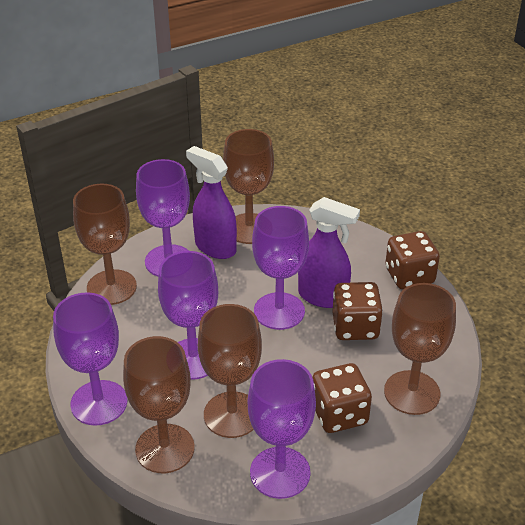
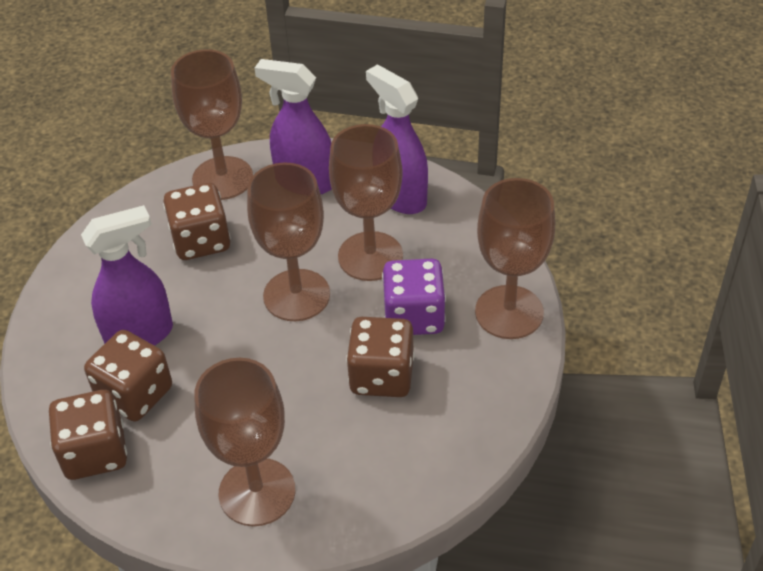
brown dice: [312,363,372,433] [332,282,383,340] [385,231,440,289] = 3 -> [49,390,127,480] [84,330,172,422] [163,183,230,260] [346,317,414,397] = 4
purple dice: none = 0 -> [382,259,446,335] = 1
purple goblet: [53,292,127,426] [136,159,190,276] [158,251,218,380] [248,359,316,499] [252,206,309,330] = 5 -> none = 0
purple spray bottle: [186,146,237,259] [298,197,360,308] = 2 -> [81,205,173,346] [255,59,332,194] [366,64,428,214] = 3

